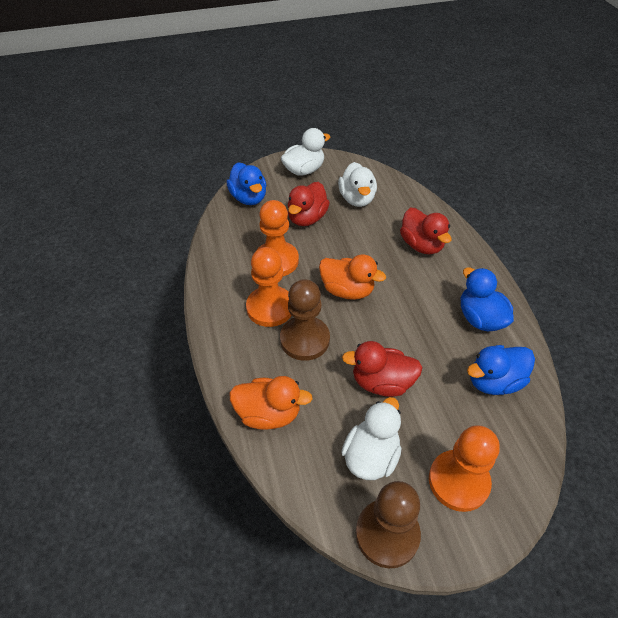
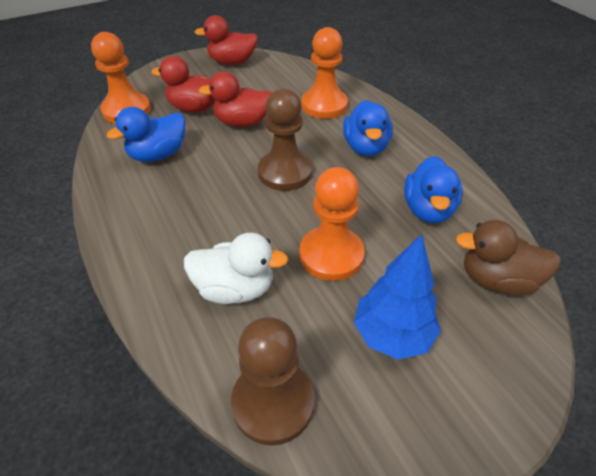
blue tree: none = 0 -> [354,234,441,360] = 1
brown duck: none = 0 -> [455,220,561,296] = 1
orange duck: [229,376,313,430] [319,254,386,300] = 2 -> none = 0
white duck: [281,128,330,176] [338,162,377,207] [341,397,402,480] = 3 -> [184,233,288,304] = 1

